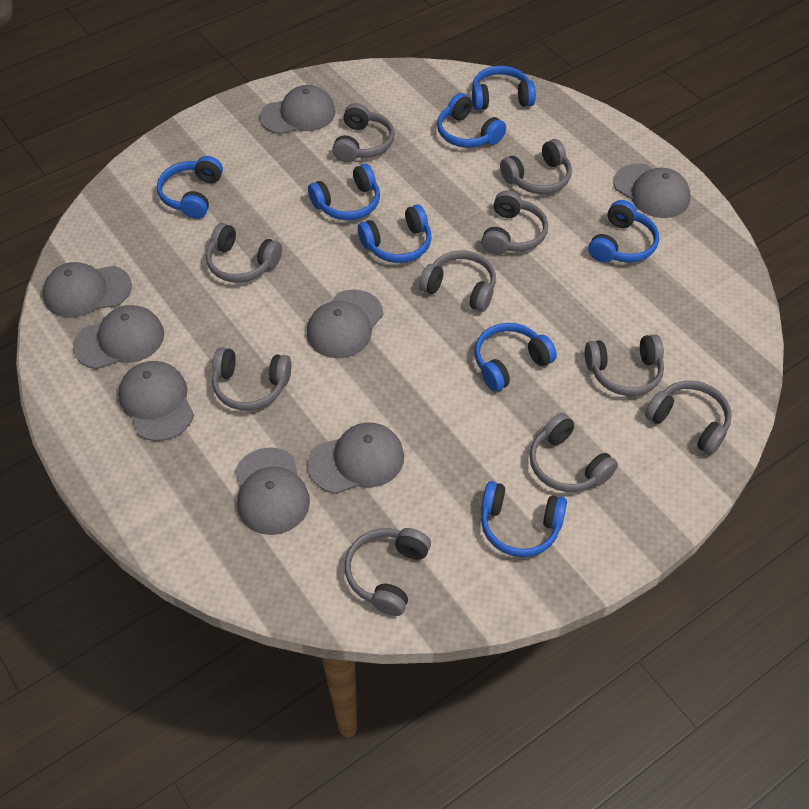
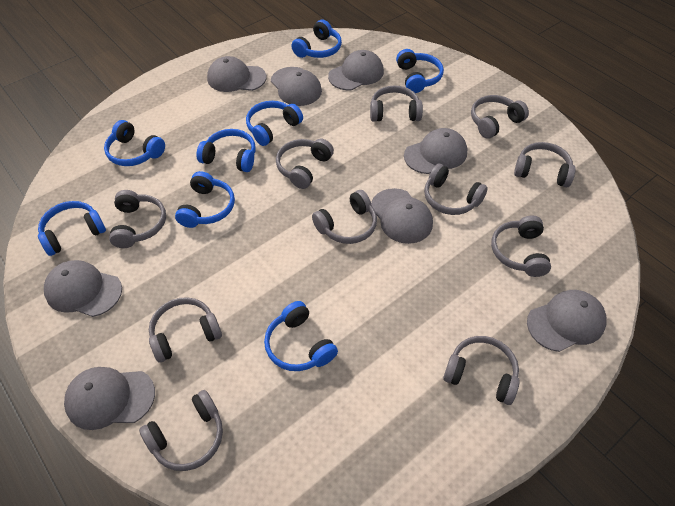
grey headphones: [206,223,282,283] [212,348,291,410] [332,103,394,163] [345,528,431,616] [420,250,496,312] [481,190,548,255] [500,139,572,194] [530,413,618,492] [585,334,664,396] [645,381,732,455] = 10 -> [109,190,166,248] [139,390,223,471] [149,297,222,363] [276,139,334,189] [312,190,377,244] [370,85,423,122] [424,164,488,215] [443,336,520,405] [471,95,529,139] [491,215,551,277] [514,142,576,187] = 11

